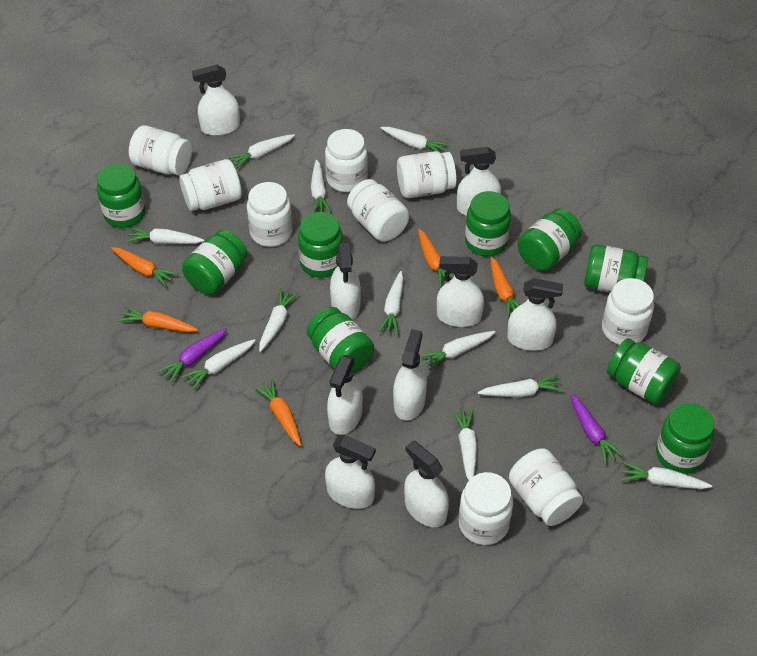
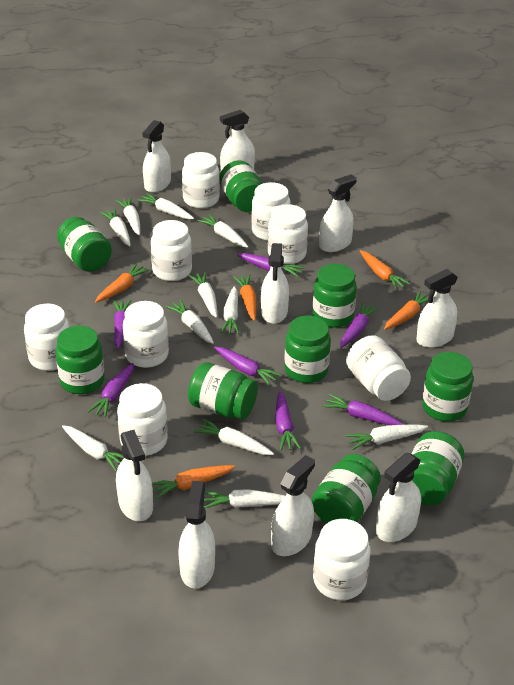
purple carrot: [157,328,227,383] [570,394,624,464] = 2 -> [87,363,134,418] [113,300,132,349] [214,347,282,386] [237,253,305,277] [275,391,301,451] [322,394,404,425] [340,302,380,348] = 7

